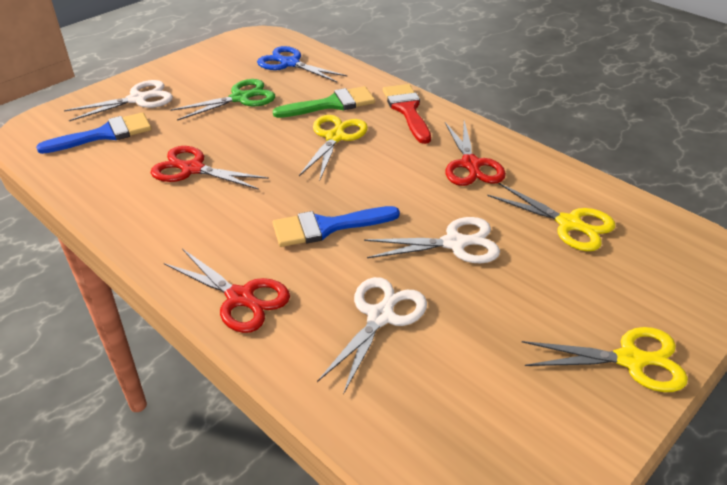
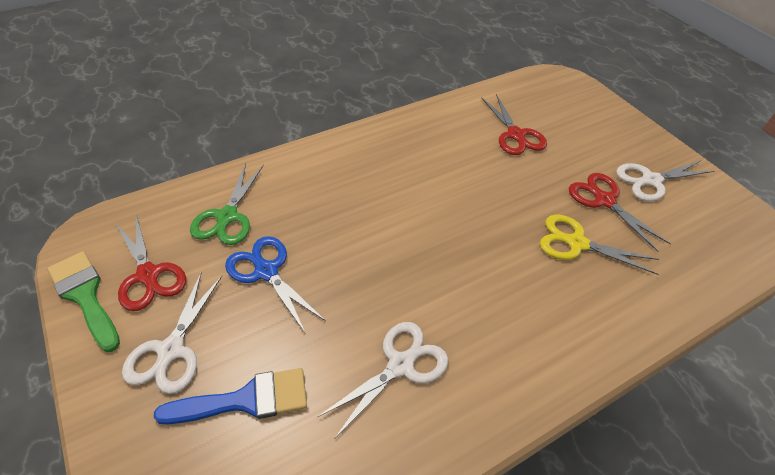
blue brush: [36,112,152,154] [272,206,400,247] = 2 -> [154,368,307,425] = 1
red brush: [383,84,431,144] = 1 -> none = 0
yellow scissors: [299,115,368,179] [487,183,615,251] [522,327,688,392] = 3 -> [540,214,659,275] = 1

